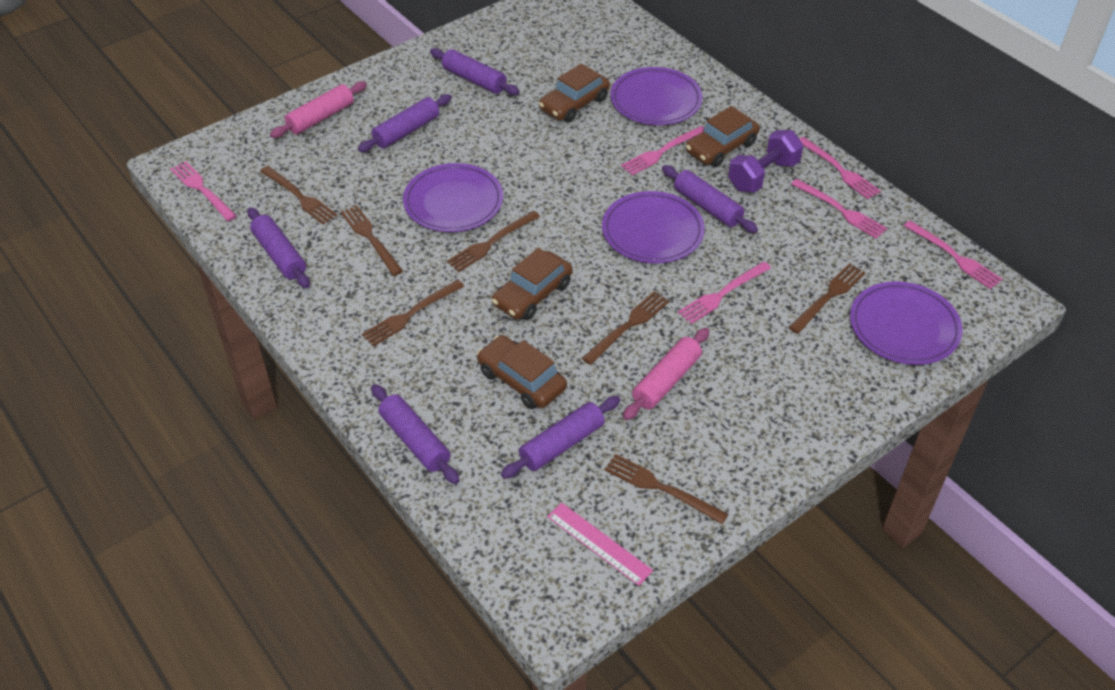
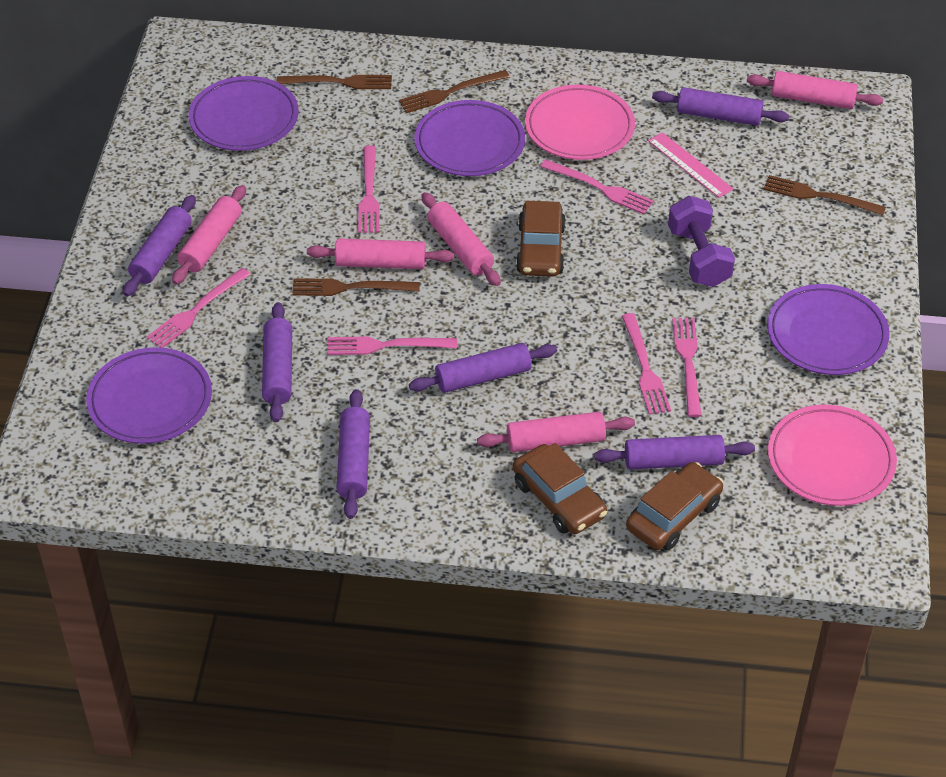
brown car: [477,335,567,409] [492,248,573,320] [539,63,610,122] [686,106,760,167] = 4 -> [513,443,607,534] [516,201,566,277] [626,462,723,551] = 3
brown fork: [260,166,337,224] [340,205,403,276] [362,280,464,347] [447,211,540,272] [582,292,669,365] [604,454,728,524] [788,264,866,334] = 7 -> [276,75,392,89] [292,278,420,296] [399,70,510,113] [763,175,886,215] = 4
pink plate: none = 0 -> [525,85,635,160] [768,405,897,506] = 2
pink rolling pin: [270,81,367,138] [623,328,709,420] = 2 -> [172,185,246,285] [307,239,454,269] [421,192,501,286] [477,412,635,452] [747,71,883,109] = 5

